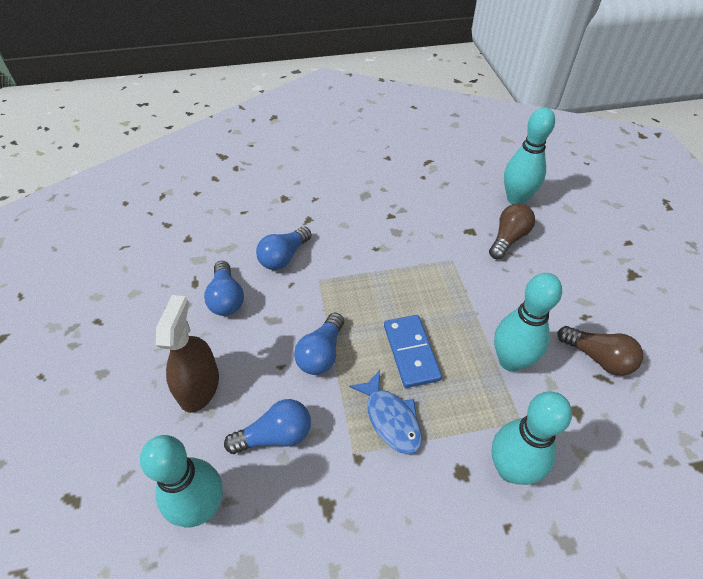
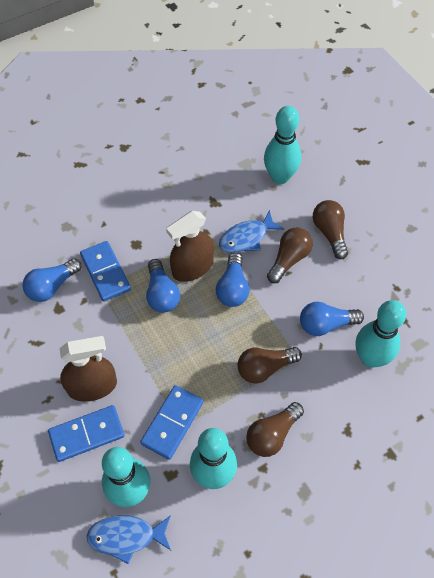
blue domino: [384,315,442,388] = 1 -> [48,405,125,462] [80,241,131,302] [140,385,204,460] = 3
blue fish: [349,370,422,454] = 1 -> [86,515,171,564] [219,210,284,253] = 2
brown light bulb: [489,203,535,259] [558,326,643,376] = 2 -> [237,347,302,384] [246,402,304,457] [267,228,313,283] [313,200,348,259] = 4
brown spray bottle: [156,295,219,413] = 1 -> [59,336,117,402] [166,211,214,282] = 2

